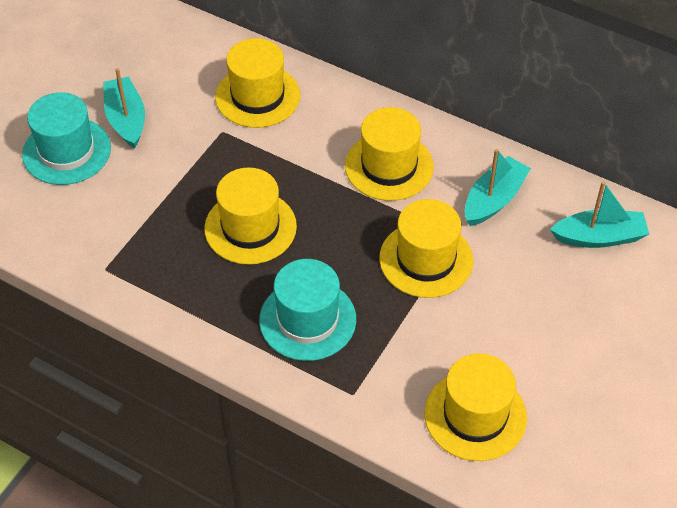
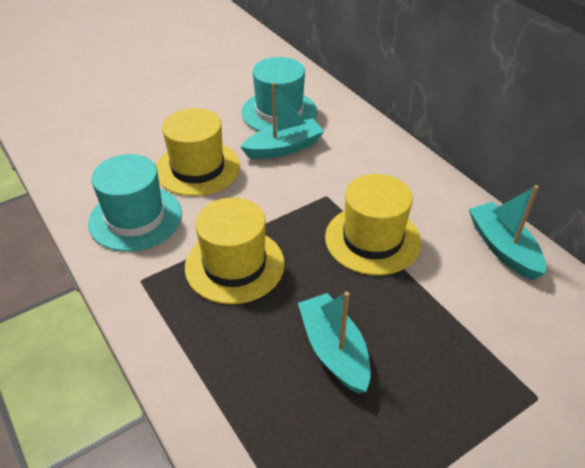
yellow hat: [204,167,297,265] [215,38,300,128] [345,107,434,201] [379,199,473,298] [424,354,527,461] = 5 -> [156,108,240,196] [185,197,285,304] [325,174,421,275] = 3

